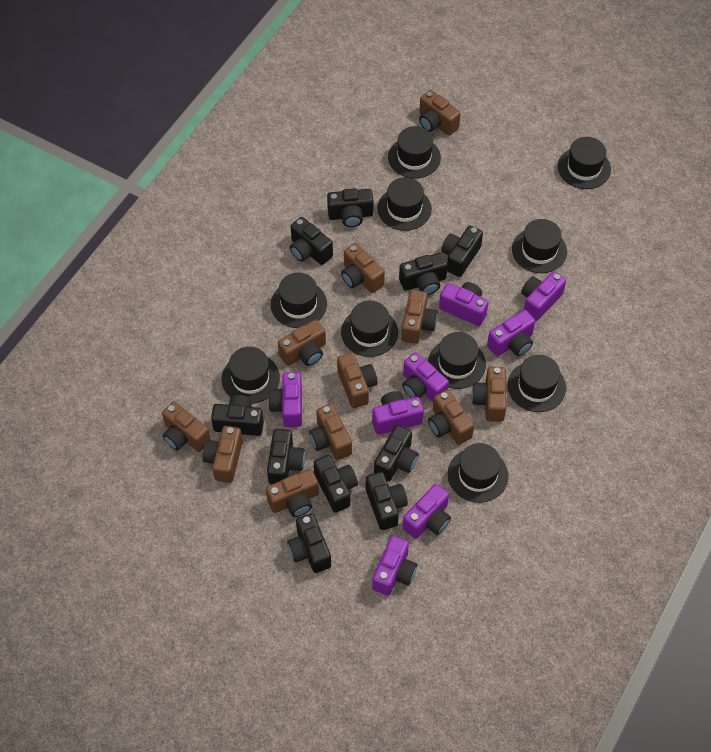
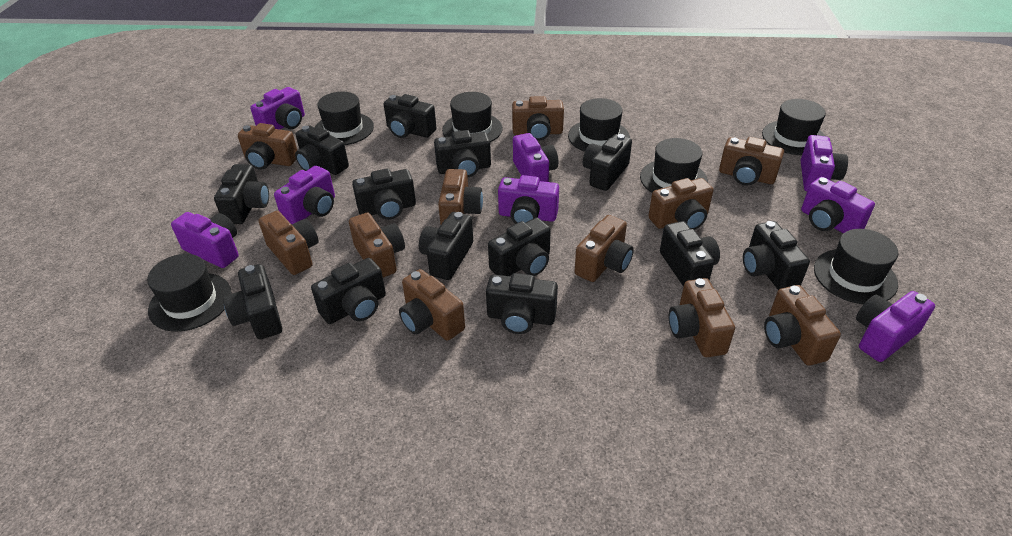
black camera: [211,395,264,436] [267,429,305,484] [287,513,331,573] [290,217,333,265] [314,455,358,513] [327,188,374,227] [366,472,408,530] [374,425,419,481] [399,253,448,295] [441,226,483,277] = 10 -> [214,164,269,224] [223,264,282,339] [295,125,349,175] [311,258,386,324] [352,169,416,220] [384,94,437,138] [419,212,473,280] [434,130,491,177] [486,273,558,334] [488,218,551,276] [583,134,632,191] [660,221,720,287] [743,221,810,290] = 13
black hat: [221,347,280,404] [271,273,327,328] [341,300,398,357] [378,177,432,231] [388,126,441,178] [428,332,486,389] [448,443,508,503] [508,355,566,412] [512,219,567,273] [558,137,611,189] = 10 -> [147,254,232,332] [315,92,374,145] [442,92,503,142] [568,98,630,152] [640,138,708,193] [762,99,826,155] [814,229,898,304] = 7

